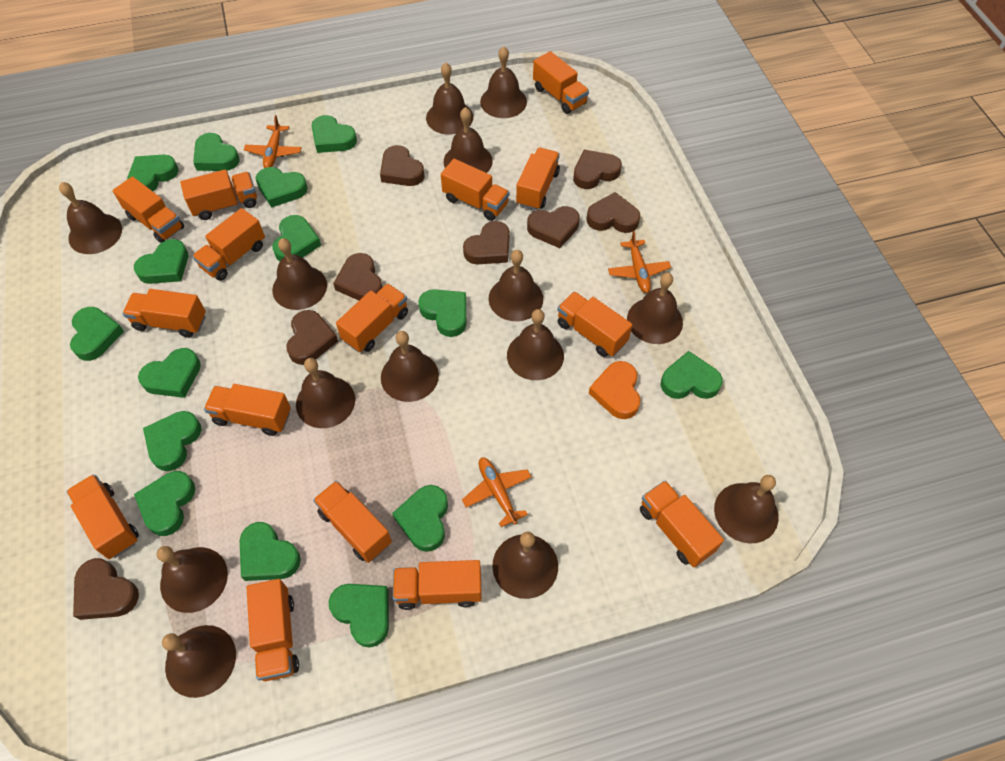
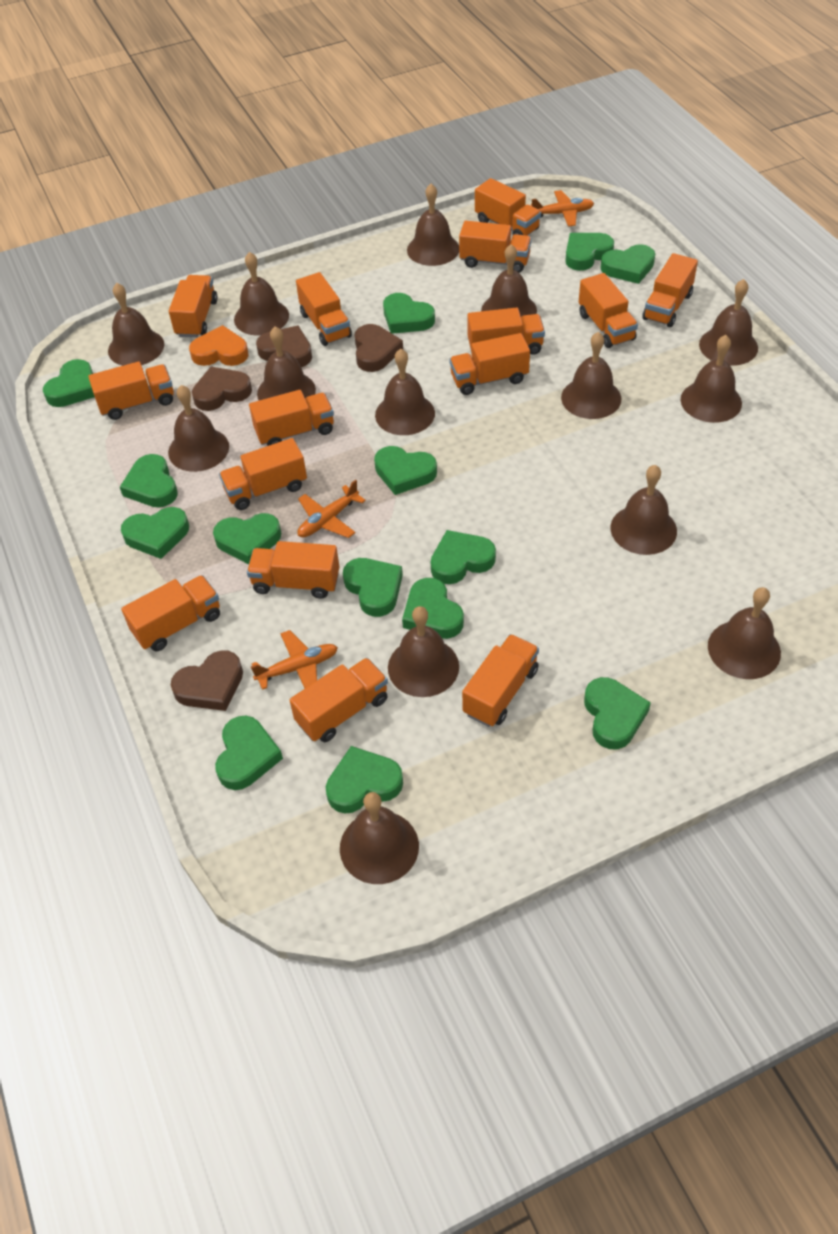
brown heart: [73,558,139,620] [286,310,338,365] [333,253,383,300] [380,145,424,186] [463,221,510,264] [527,206,580,248] [573,149,622,189] [586,192,640,233] = 8 -> [171,650,243,711] [192,367,252,411] [256,326,312,367] [355,324,403,372] = 4
green heart: [70,307,124,361] [127,155,179,191] [134,239,188,284] [134,471,195,536] [138,348,201,398] [143,411,202,471] [193,133,240,171] [240,522,301,581] [256,167,308,208] [272,215,321,261] [312,115,357,153] [329,584,389,648] [392,485,448,552] [418,289,466,337] [661,351,723,399] = 15 -> [43,359,95,407] [120,454,178,507] [121,507,189,559] [213,513,281,564] [215,716,283,790] [326,746,403,814] [343,558,403,617] [374,446,437,495] [383,293,435,334] [402,578,464,639] [431,530,496,584] [565,233,614,271] [584,677,651,749] [601,244,655,284] = 14

